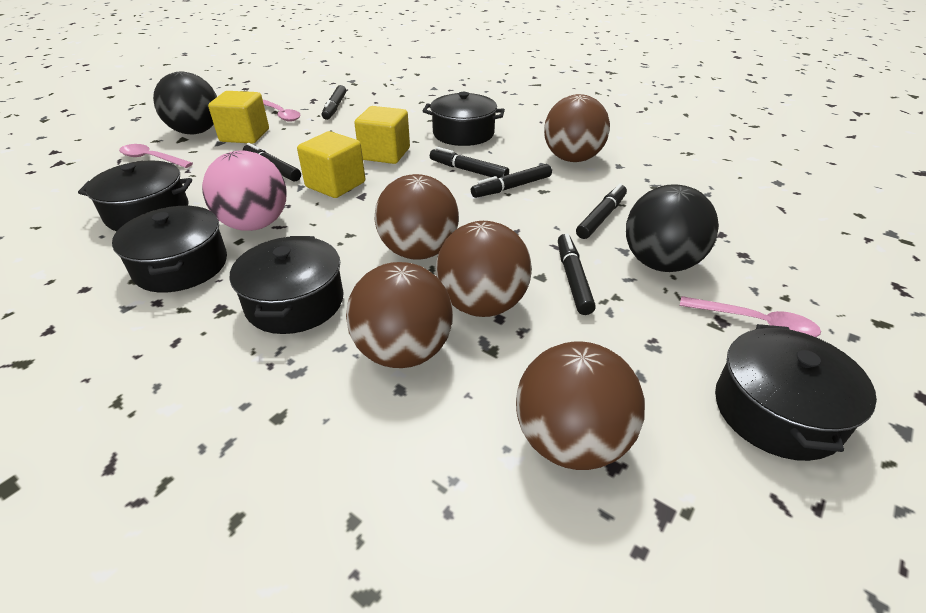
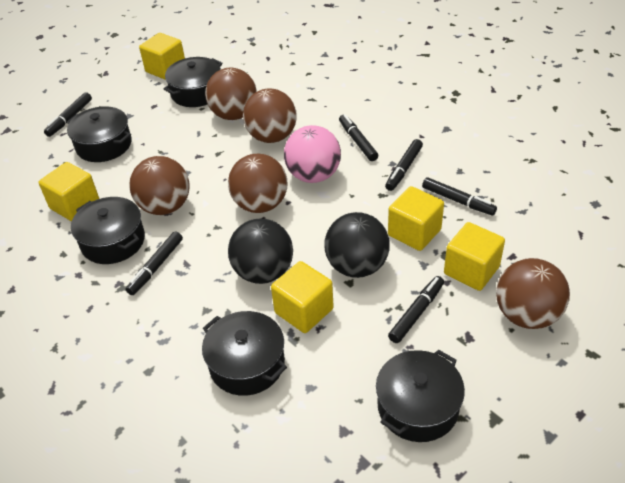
pink spoon: [119,144,193,168] [263,100,301,122] [680,296,821,337] = 3 -> none = 0
yellow cube: [208,91,269,144] [297,131,365,198] [354,106,410,164] = 3 -> [39,162,99,221] [139,33,185,80] [271,261,334,333] [388,186,444,251] [444,222,505,291] = 5

